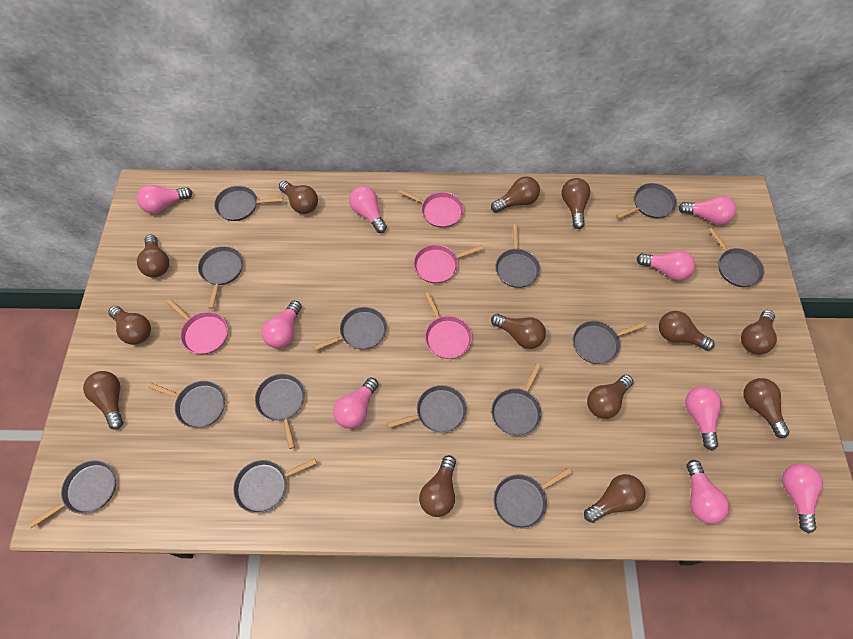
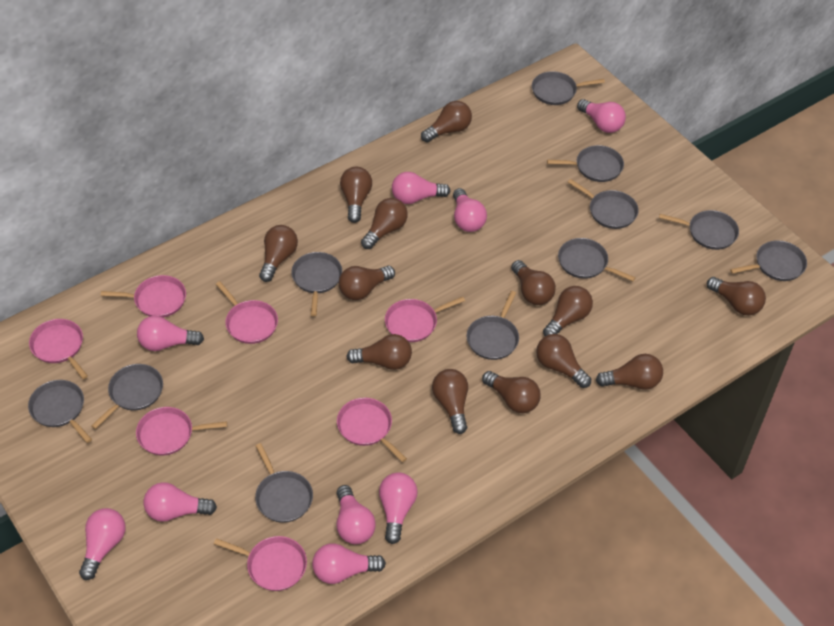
grey pan: [29,460,116,528] [148,381,225,428] [198,246,243,309] [214,186,283,221] [233,458,317,513] [255,374,305,449] [313,307,387,351] [387,385,467,433] [492,363,542,436] [494,468,572,529] [496,224,540,288] [573,321,646,364] [616,183,677,219] [708,228,764,287] = 14 -> [28,380,92,443] [91,364,163,429] [255,443,313,523] [291,252,342,316] [466,291,519,360] [532,71,605,105] [547,145,624,182] [558,238,636,281] [568,179,639,229] [659,210,739,250] [730,240,807,281] = 11
pink pan: [167,299,228,355] [399,189,464,228] [414,245,483,283] [425,292,472,359] = 4 -> [29,319,88,379] [101,275,186,317] [136,407,227,455] [214,536,307,591] [216,281,278,344] [337,398,407,462] [385,297,465,342] = 7

